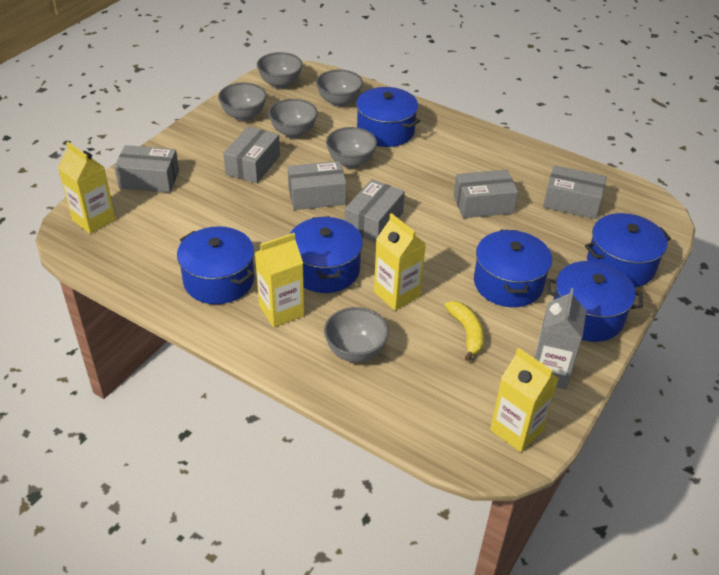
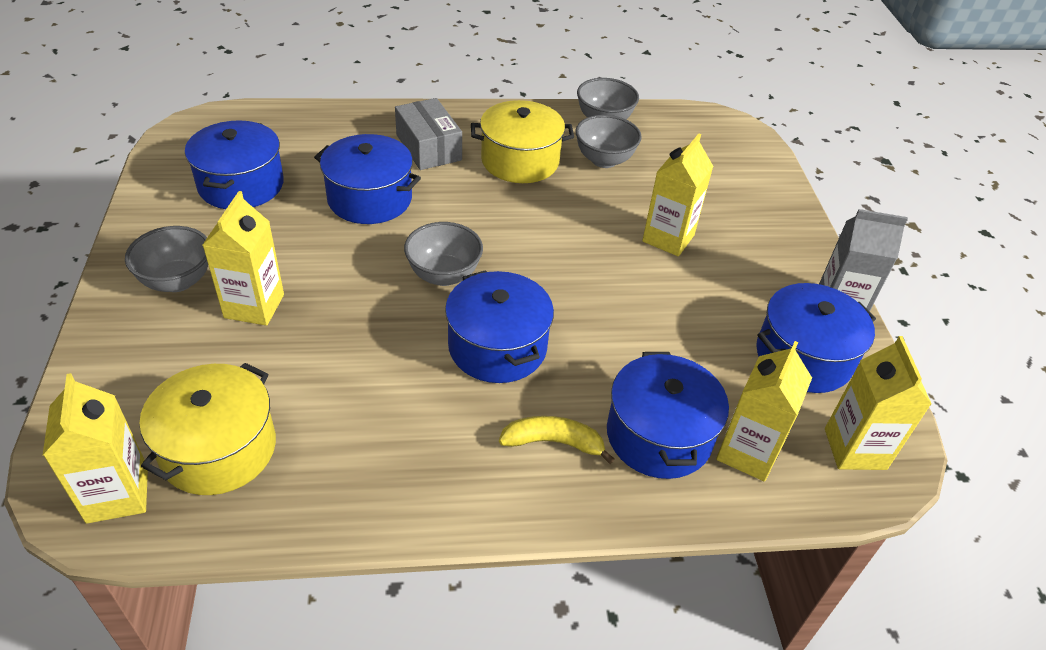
blue pot: [177,226,254,304] [290,216,363,293] [355,87,420,147] [474,230,552,307] [546,261,643,342] [585,213,671,287] = 6 -> [185,120,284,209] [314,134,421,224] [445,270,554,383] [607,352,729,479] [756,283,876,393] = 5
grey bowl: [218,83,267,121] [257,52,303,89] [268,99,318,138] [316,70,363,107] [324,307,389,362] [326,127,377,168] = 6 -> [125,226,208,292] [404,222,483,286] [575,115,642,168] [577,78,639,119] = 4
grey box: [114,145,179,193] [223,126,280,184] [288,161,347,210] [345,179,405,242] [454,170,518,218] [543,165,607,219] = 6 -> [395,98,462,170] = 1
yellow carton: [58,142,116,234] [255,233,304,327] [374,213,426,311] [490,348,559,452] = 4 -> [43,373,148,524] [203,191,284,326] [642,134,714,256] [716,341,812,481] [825,336,931,470] = 5
yellow pot: none = 0 -> [139,363,276,495] [471,100,574,183] = 2

